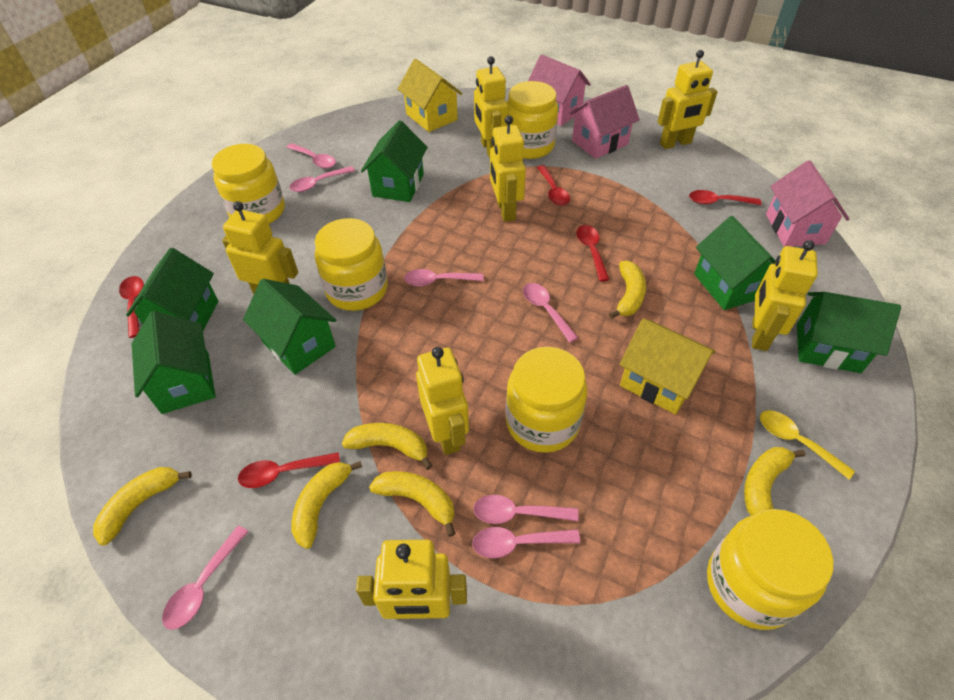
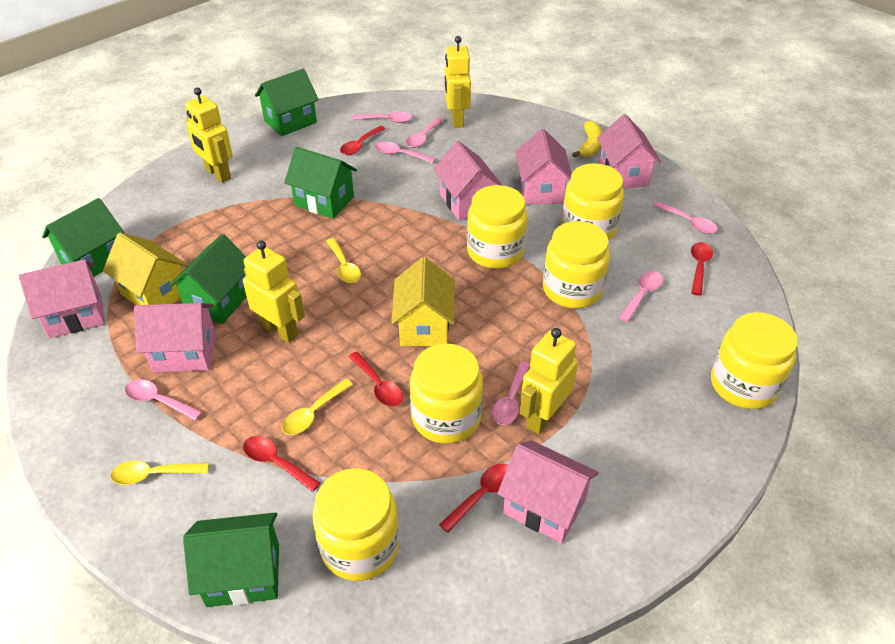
green house: [126,248,218,331] [132,311,216,414] [243,279,336,375] [361,120,428,202] [694,216,775,310] [797,292,901,373] = 6 -> [42,198,124,277] [169,234,247,324] [183,513,279,607] [255,69,319,136] [284,147,357,219] = 5
pink house: [528,55,591,126] [569,85,640,159] [766,161,849,247] = 3 -> [19,259,105,338] [134,303,216,372] [434,141,503,220] [497,440,599,543] [516,129,572,205] [597,114,661,189] = 6
yellow banana: [93,467,192,546] [291,461,362,549] [342,423,433,470] [369,471,456,537] [609,261,646,319] [744,447,805,516] = 6 -> [572,121,603,157] = 1
yellow jar: [212,144,285,224] [315,218,388,311] [506,347,587,453] [507,81,558,159] [707,509,834,630] = 5 -> [312,468,400,581] [410,343,483,444] [467,185,528,269] [543,221,610,308] [561,163,624,241] [711,312,798,409] = 6
yellow robot: [222,201,298,295] [356,540,467,619] [416,347,469,455] [474,56,508,158] [490,115,526,222] [657,50,718,149] [752,240,818,351] = 7 -> [185,87,233,183] [243,241,305,343] [445,36,471,128] [520,328,578,434] = 4
yellow spoon: [760,410,855,479] = 1 -> [110,461,209,485] [282,379,353,435] [326,238,361,283] = 3

